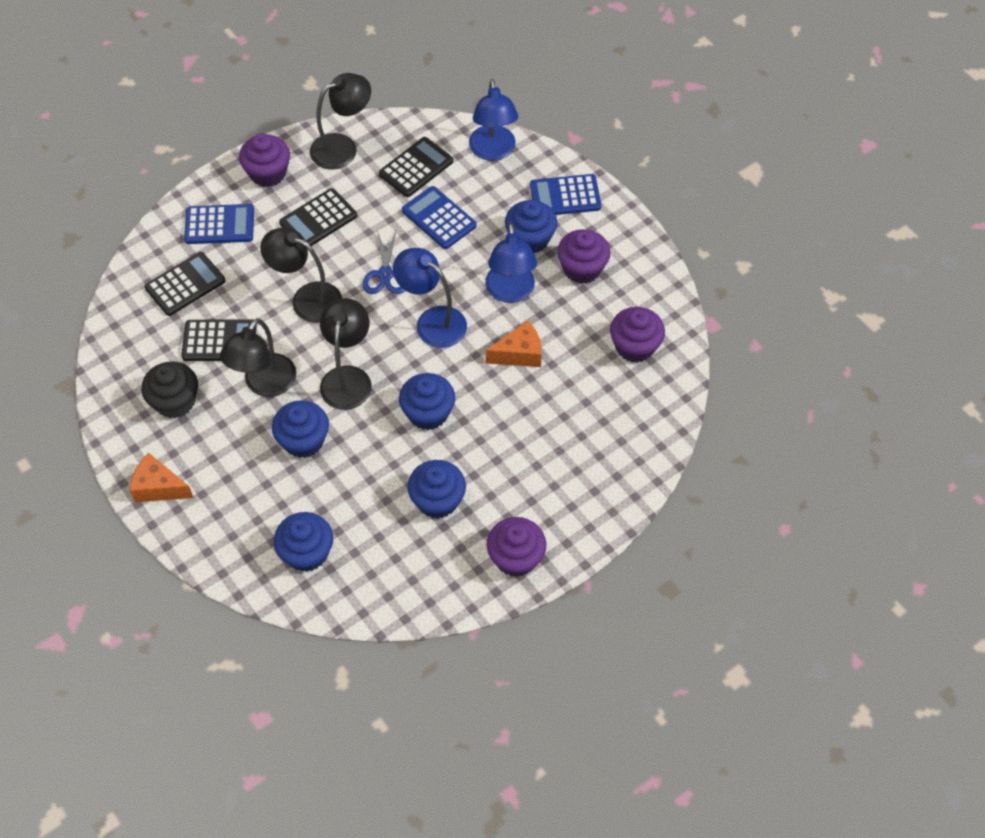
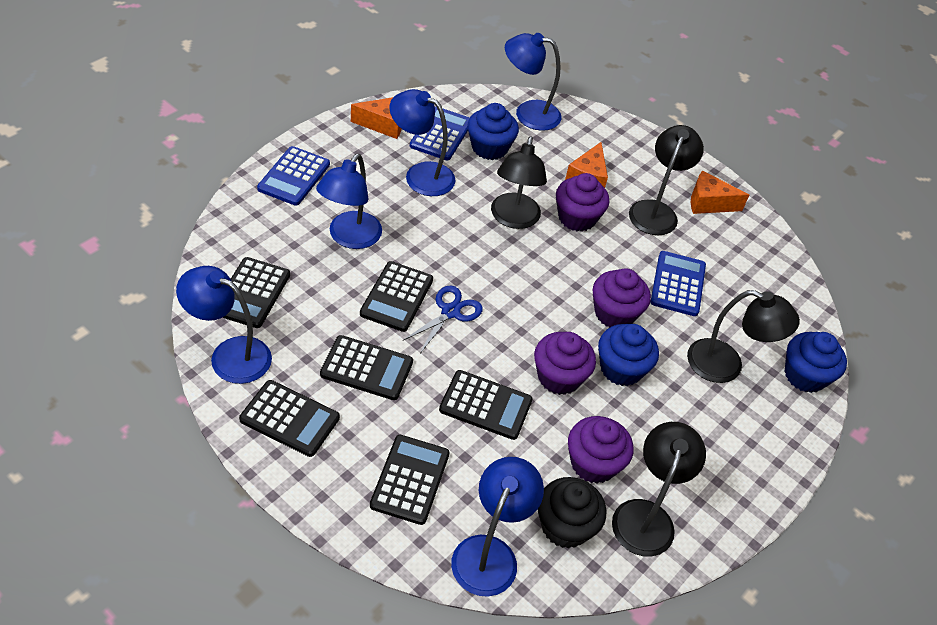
black calculator: [145,252,225,316] [181,319,257,361] [279,188,357,246] [379,137,453,197] = 4 -> [222,257,290,328] [239,380,340,457] [320,335,413,400] [360,261,433,332] [370,435,450,525] [439,370,533,440] = 6
blue cupcake: [272,400,329,458] [274,512,333,572] [399,373,455,430] [407,460,466,519] [505,200,557,254] = 5 -> [468,103,519,160] [598,324,659,386] [785,332,847,393] = 3
blue lamp: [393,248,467,348] [469,79,518,161] [485,223,537,303] = 3 -> [176,266,272,384] [316,154,382,249] [389,89,456,196] [451,457,544,596] [505,33,561,131] = 5
orange cheese: [130,453,194,502] [485,320,542,367] = 2 -> [351,97,402,139] [565,142,608,188] [691,171,749,214] = 3

